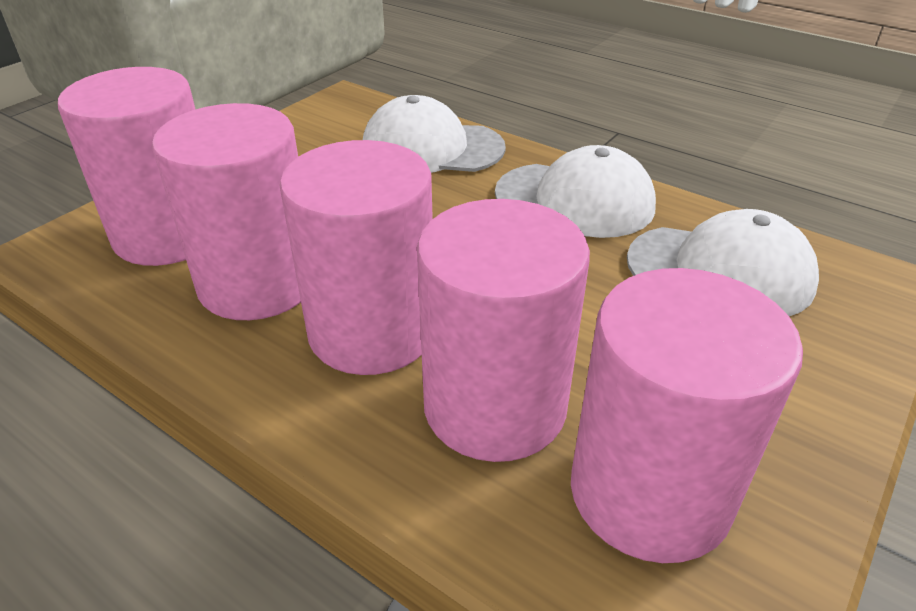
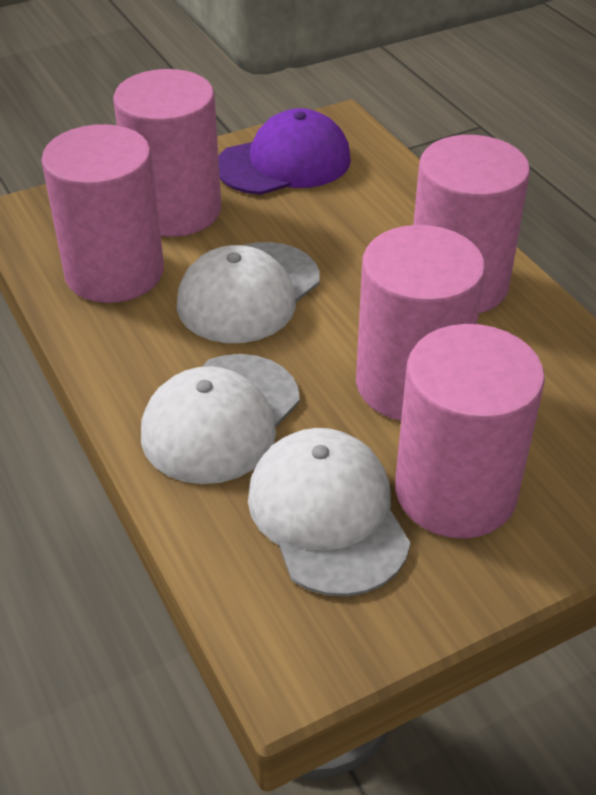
purple cap: none = 0 -> [218,108,351,195] = 1

